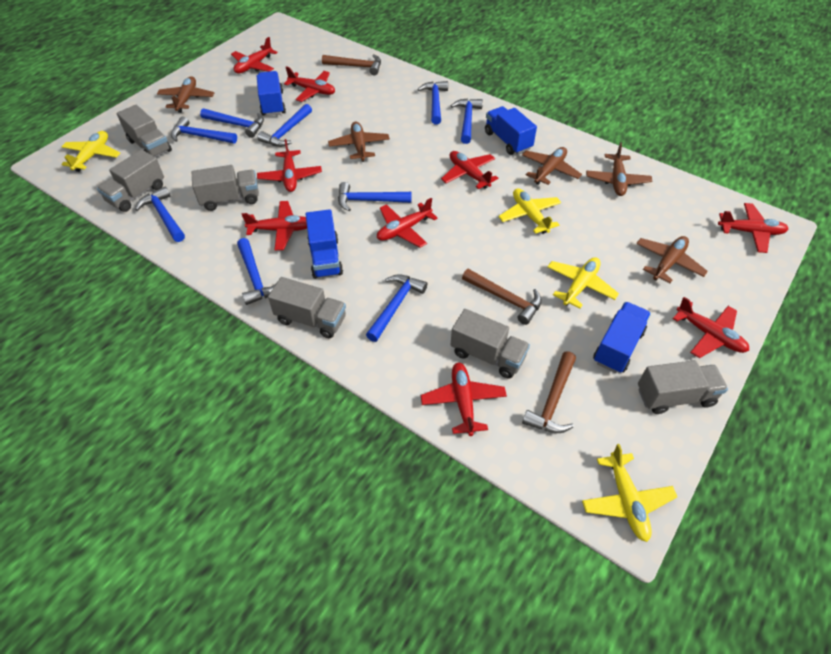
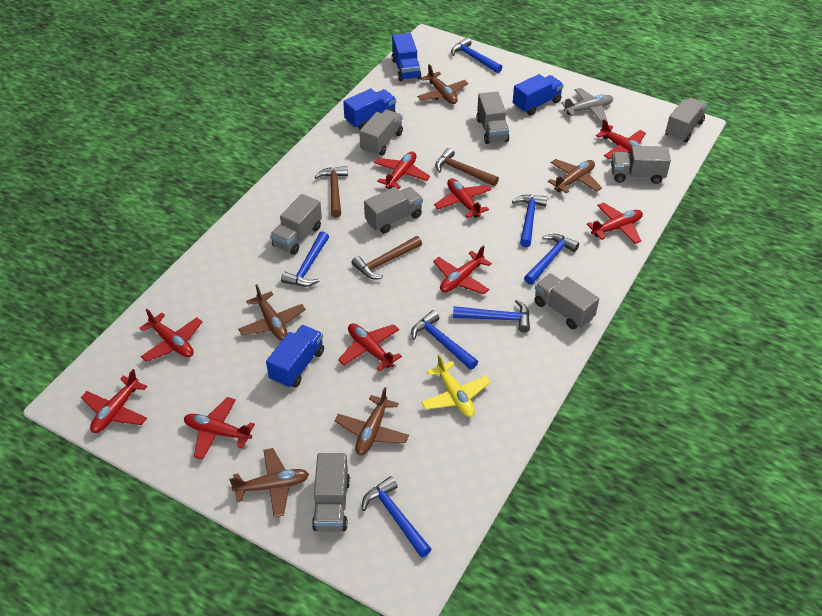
blue hammer: [135,187,185,242] [171,117,237,144] [200,108,264,138] [237,238,276,305] [258,104,312,147] [338,182,411,211] [366,274,427,342] [417,81,448,124] [451,98,483,144] = 9 -> [281,231,329,287] [362,476,431,558] [411,310,478,370] [451,37,502,73] [453,300,530,333] [512,195,547,247] [524,234,579,285] = 7
grey plane: none = 0 -> [561,88,613,122] = 1
grey truck: [97,150,164,212] [117,105,172,157] [192,165,259,211] [268,277,346,338] [451,309,530,378] [638,360,728,414] = 6 -> [270,194,322,255] [312,453,350,532] [359,110,403,156] [364,187,423,234] [477,92,509,144] [535,274,599,329] [611,146,671,184] [665,97,707,143] = 8
yellow plane: [61,131,120,172] [498,188,561,234] [547,257,619,308] [582,444,677,542] = 4 -> [421,354,491,417] = 1

